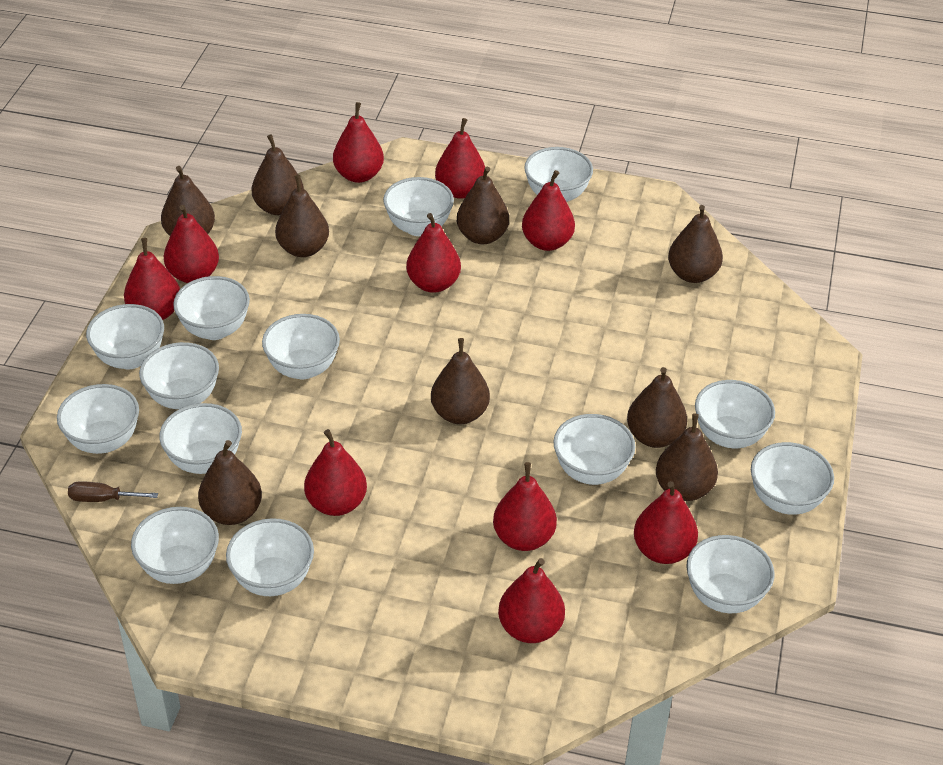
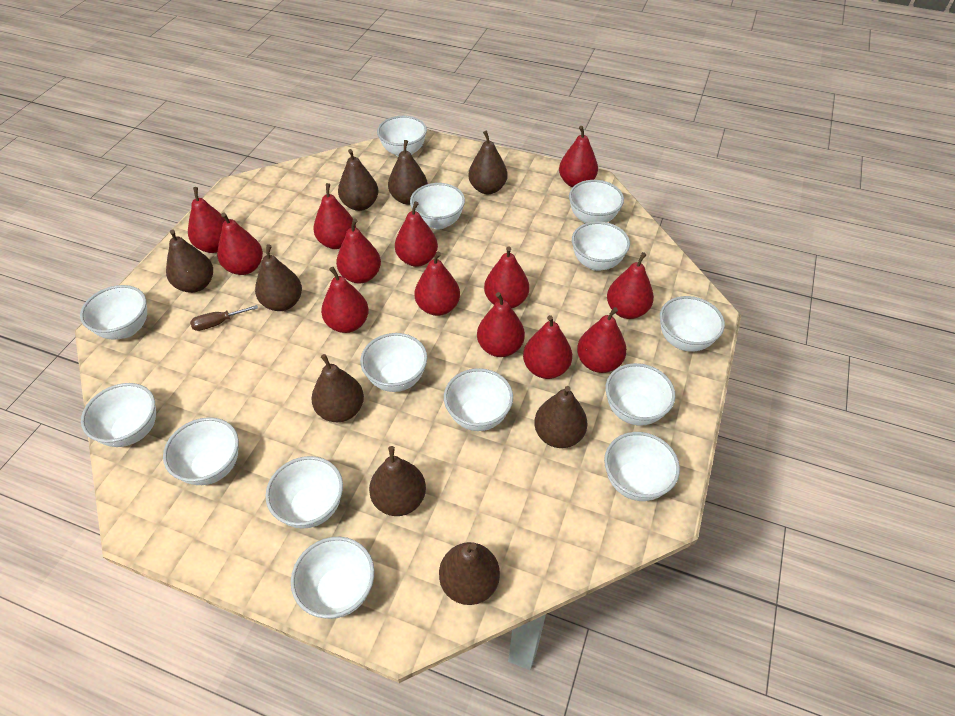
red pear: [124,238,180,320] [164,205,219,283] [304,429,367,516] [333,102,384,183] [406,213,461,293] [435,118,485,199] [493,462,557,551] [498,558,565,643] [522,170,575,251] [634,481,698,564] = 10 -> [188,187,225,253] [217,212,263,275] [313,183,356,249] [321,267,369,333] [336,218,381,283] [395,201,438,267] [415,251,460,316] [477,292,525,357] [484,246,529,308] [523,315,572,379] [559,126,598,187] [577,307,627,373] [607,252,654,319] = 13

